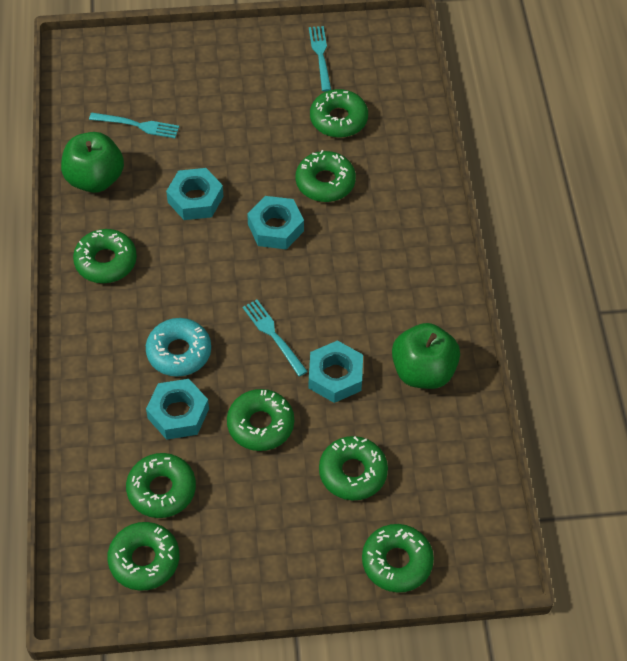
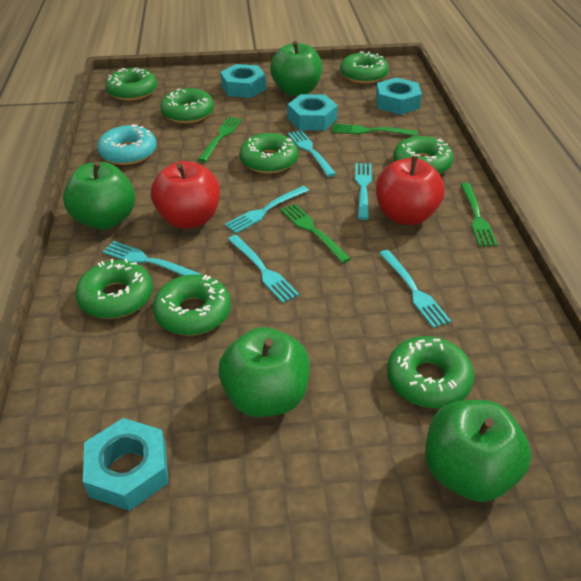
green apple: [61,132,124,193] [392,323,460,389] = 2 -> [63,162,135,230] [218,327,310,417] [270,41,322,96] [425,400,531,502] = 4
green fork: none = 0 -> [198,117,242,162] [281,204,351,263] [332,123,418,136] [460,183,498,246] = 4
red apple: none = 0 -> [151,161,220,229] [376,156,445,225] = 2
turquoise fork: [89,113,179,138] [243,300,308,377] [309,26,331,91] = 3 -> [102,241,201,276] [225,186,309,233] [228,235,299,303] [288,130,336,177] [355,163,372,220] [379,250,451,328] = 6

